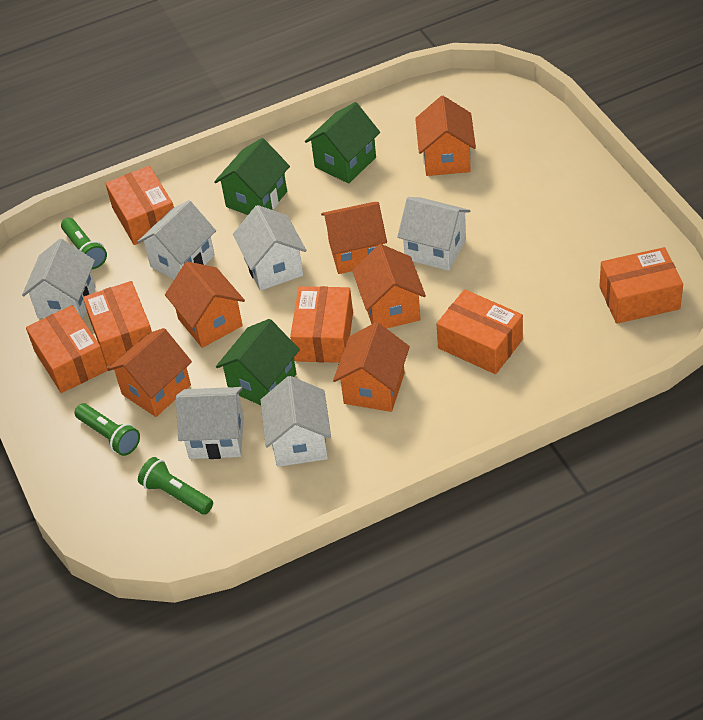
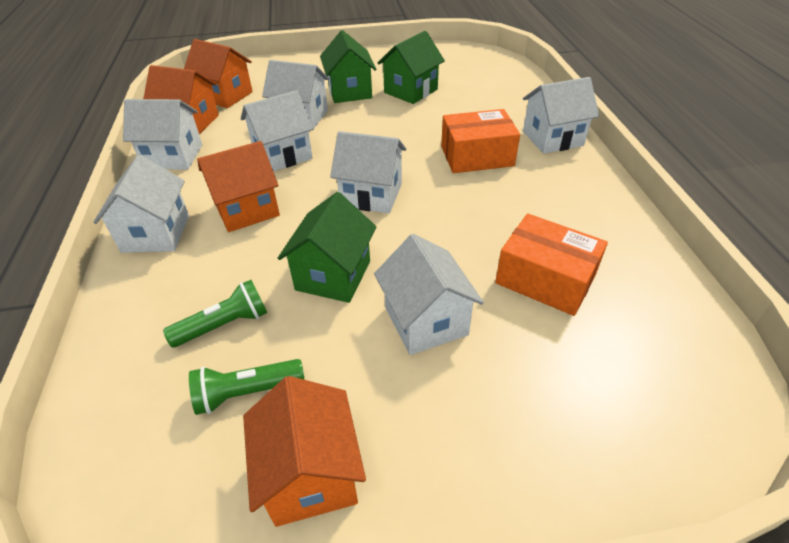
green flashlight: [61,218,107,269] [74,404,140,456] [138,457,213,515] = 3 -> [163,280,267,347] [189,359,304,415] = 2
orange box: [26,305,108,393] [83,281,152,366] [105,166,174,245] [290,286,353,363] [437,289,523,374] [599,247,683,324] = 6 -> [441,109,520,173] [495,213,608,316] = 2
orange house: [107,328,192,417] [165,261,245,348] [321,202,387,274] [333,322,410,412] [352,244,426,329] [415,96,476,176] = 6 -> [143,65,219,134] [184,39,253,108] [197,141,280,232] [243,376,366,527] = 4
white house: [22,239,96,319] [137,200,216,279] [176,387,244,459] [233,205,306,291] [260,376,331,467] [397,197,471,271] = 6 -> [93,155,189,253] [123,99,202,170] [241,90,313,172] [262,60,329,129] [330,131,406,213] [374,234,484,355] [523,77,599,154] = 7

